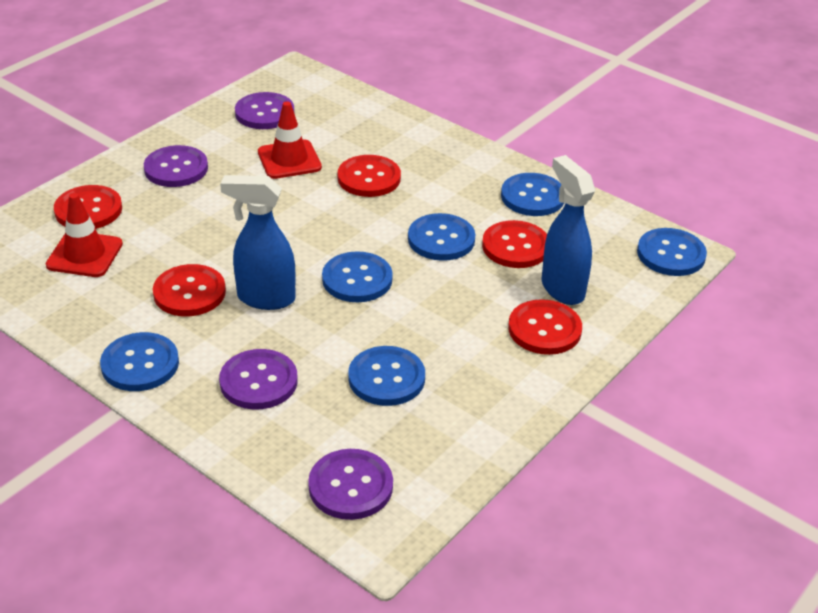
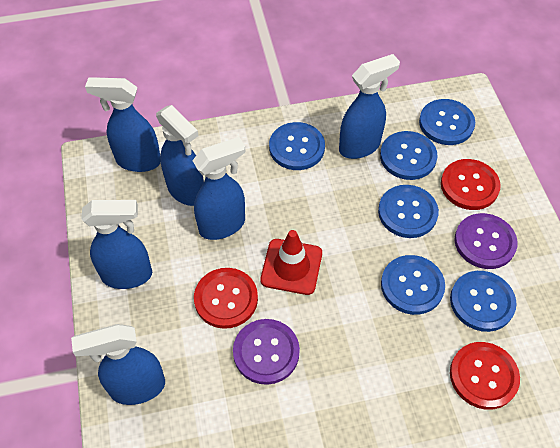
blue spray bottle: [220,175,295,310] [541,155,595,305] = 2 -> [71,324,165,405] [81,200,152,289] [85,77,161,172] [156,105,204,206] [192,137,245,240] [339,54,400,159] = 6
purple button: [144,145,208,187] [219,349,298,410] [235,92,294,129] [308,449,393,520] = 4 -> [233,319,300,385] [454,213,518,269] = 2
red button: [54,185,122,229] [153,264,226,316] [337,155,401,197] [482,220,547,268] [508,299,582,355] = 5 -> [194,268,258,329] [441,159,501,210] [450,342,520,410] = 3
red traffic cone: [46,193,123,277] [258,101,322,179] = 2 -> [260,230,322,295] = 1

